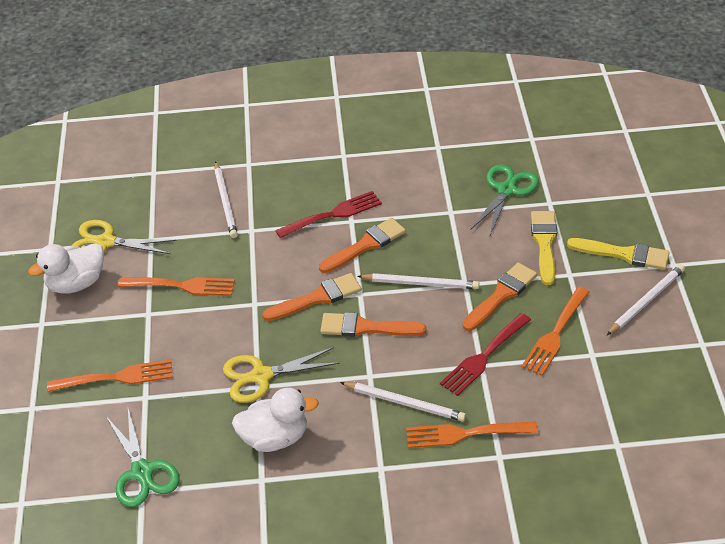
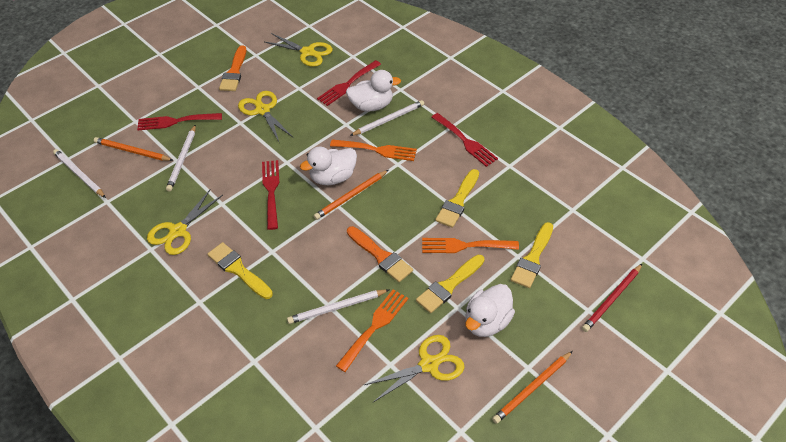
green scissors: [106,409,180,507] [470,164,539,235] = 2 -> none = 0
orange brush: [262,273,362,321] [319,218,406,273] [320,312,426,337] [463,262,537,331] = 4 -> [219,45,246,91] [347,226,413,282] = 2
orange fork: [47,359,173,392] [118,277,235,296] [406,421,538,448] [522,287,589,376] = 4 -> [330,139,417,161] [336,290,408,372] [422,238,519,253] = 3
orange pencil: none = 0 -> [94,137,173,161] [314,170,388,220] [492,351,573,424] = 3
red fork: [275,191,382,238] [440,313,531,396] = 2 -> [137,113,222,130] [262,160,279,230] [317,60,381,106] [431,113,498,167] = 4
red pencil: none = 0 -> [582,264,642,332] = 1
white duck: [28,243,104,294] [232,388,319,452] = 2 -> [300,147,357,185] [346,70,401,111] [465,284,515,337] = 3
yellow brush: [531,211,557,285] [567,238,670,270] = 2 -> [207,242,273,299] [416,255,485,313] [435,169,479,228] [511,222,553,288] = 4
yellow scissors: [71,220,177,254] [223,347,340,403] = 2 -> [147,189,223,255] [238,91,294,142] [265,33,333,67] [364,335,465,402] = 4

